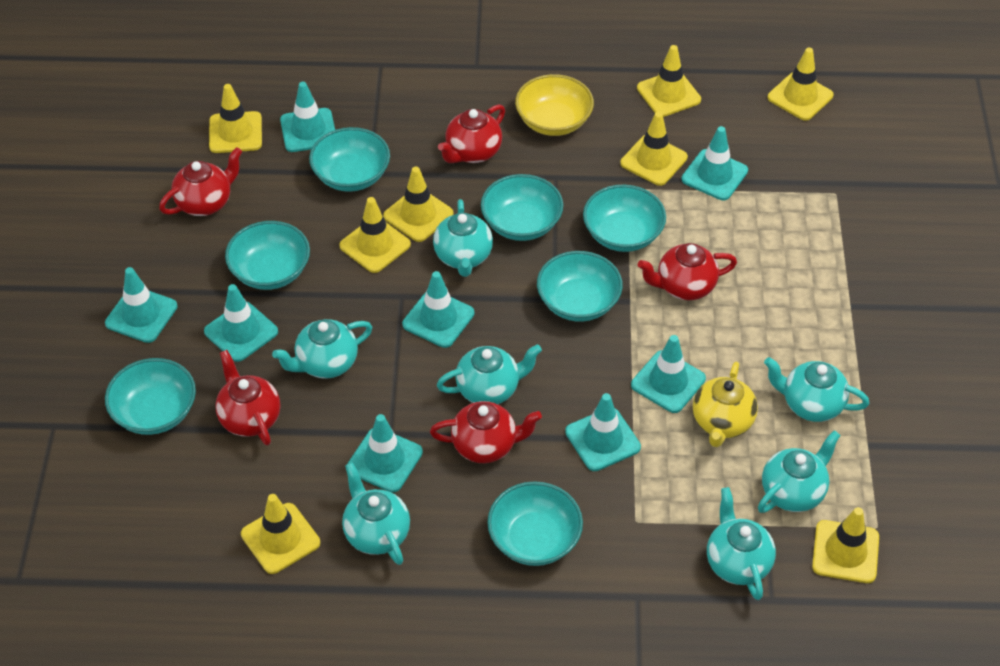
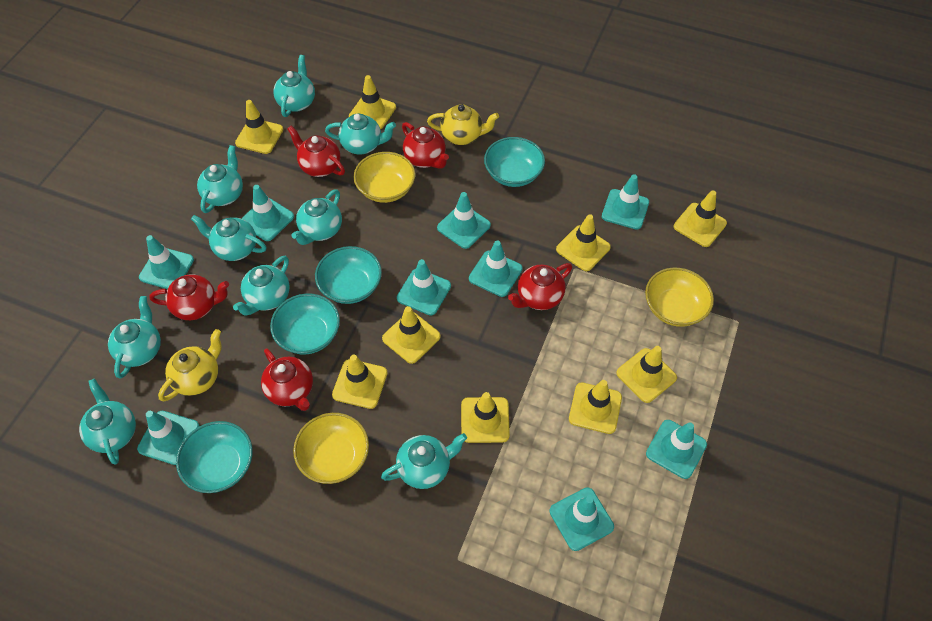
turquoise bowl: [105,358,196,435] [225,221,310,290] [309,127,390,192] [481,174,563,241] [487,481,583,566] [537,251,623,322] [583,184,666,252] = 7 -> [176,421,253,493] [270,293,340,355] [315,246,382,304] [484,137,545,187] = 4
turquoise teapot: [272,319,372,379] [342,462,410,565] [433,199,493,277] [437,344,542,404] [707,487,776,600] [758,430,841,513] [764,357,869,422] = 7 -> [79,379,136,465] [108,296,161,379] [191,215,266,261] [197,145,243,213] [233,256,290,316] [273,55,315,117] [292,189,342,245] [325,114,396,154] [381,433,467,489] = 9
turquoise traffic cone: [105,267,178,343] [204,284,278,362] [280,82,335,152] [347,414,423,492] [402,271,474,348] [565,393,641,471] [631,335,706,413] [681,126,748,200] = 8 -> [137,411,199,465] [139,235,194,289] [241,185,294,241] [397,259,451,316] [437,192,491,249] [469,240,523,297] [549,487,614,551] [602,174,649,230] [646,420,707,479] = 9
yellow bowl: [515,74,594,136] = 1 -> [293,413,369,484] [354,152,415,203] [645,268,714,327] = 3
yellow teapot: [693,362,758,447] = 1 -> [158,329,222,401] [427,104,499,145] = 2
yellow traffic cone: [209,84,262,153] [241,494,320,574] [339,197,411,273] [383,167,454,242] [620,112,688,186] [637,45,701,117] [768,48,834,121] [812,507,879,583] = 8 -> [235,100,283,154] [332,355,388,409] [349,75,396,129] [382,306,441,364] [461,392,510,443] [556,214,611,271] [569,380,622,434] [616,346,677,403] [674,190,727,247] = 9

